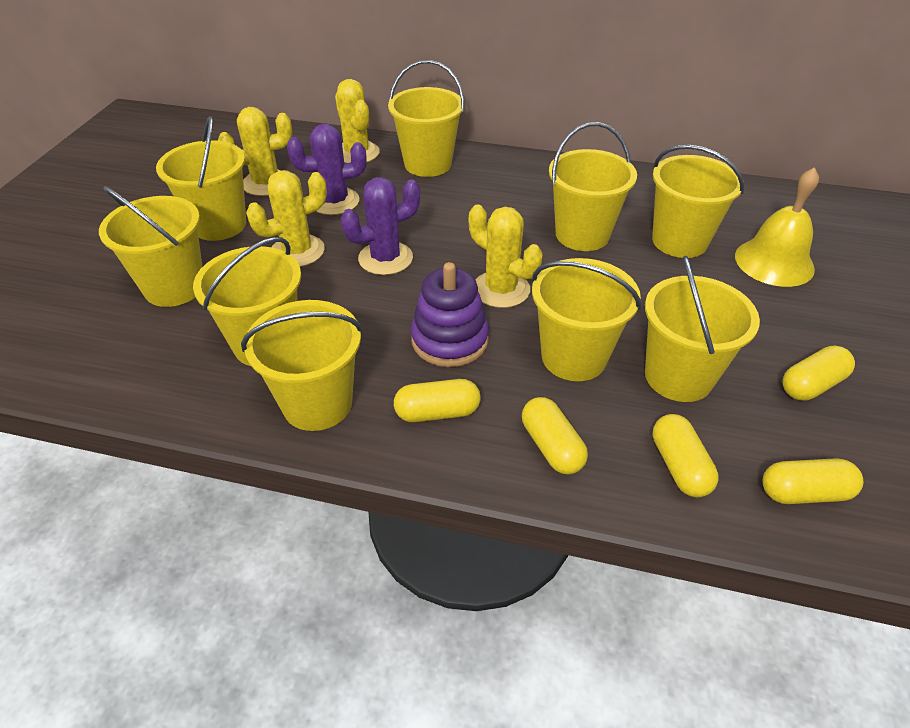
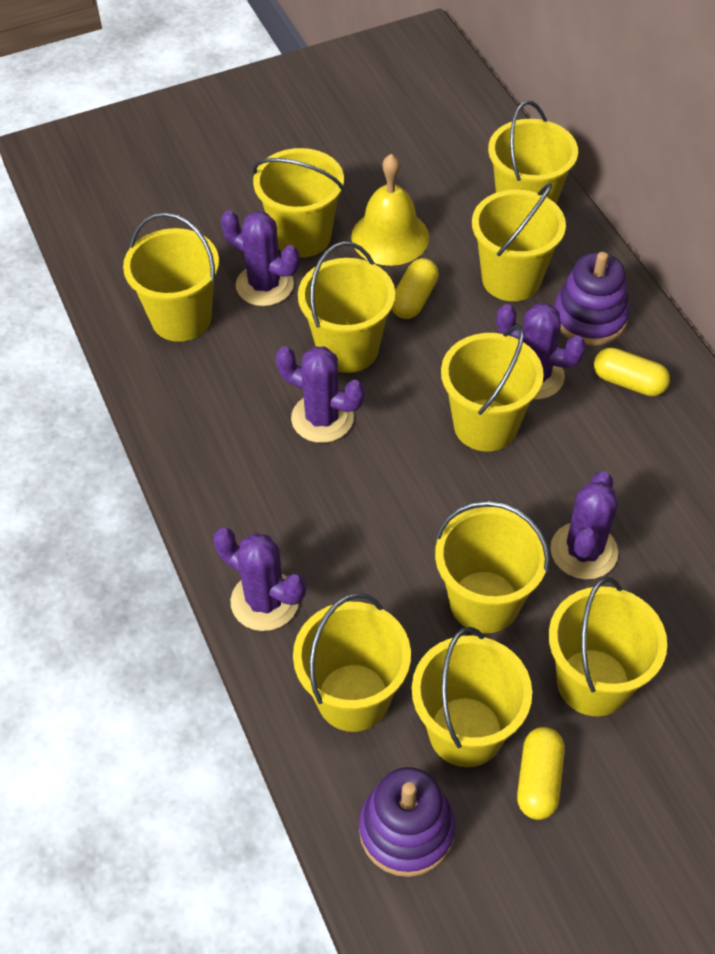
purple cactus: [287,124,367,215] [341,177,420,275] = 2 -> [213,528,306,631] [221,210,300,306] [275,346,365,443] [496,303,586,399] [550,471,618,579] = 5
purple stacking toy: [411,262,489,367] = 1 -> [359,767,455,877] [554,252,630,346] = 2
yellow bucket: [99,186,203,307] [156,116,246,241] [193,237,301,366] [241,300,363,431] [388,60,464,177] [532,258,641,381] [549,122,637,251] [645,256,760,402] [652,145,745,258] = 9 -> [123,212,219,342] [252,148,345,258] [293,593,411,732] [298,242,395,373] [412,627,532,767] [435,501,550,633] [441,325,544,451] [472,183,566,301] [488,100,578,204] [549,577,667,716] = 10
yellow cactus: [218,107,293,196] [246,170,327,267] [335,79,380,163] [469,205,542,308] = 4 -> none = 0
yellow capsule: [394,379,480,422] [522,397,588,474] [652,414,719,497] [763,458,863,504] [782,346,855,400] = 5 -> [392,258,439,319] [517,727,565,820] [594,348,670,396] = 3

